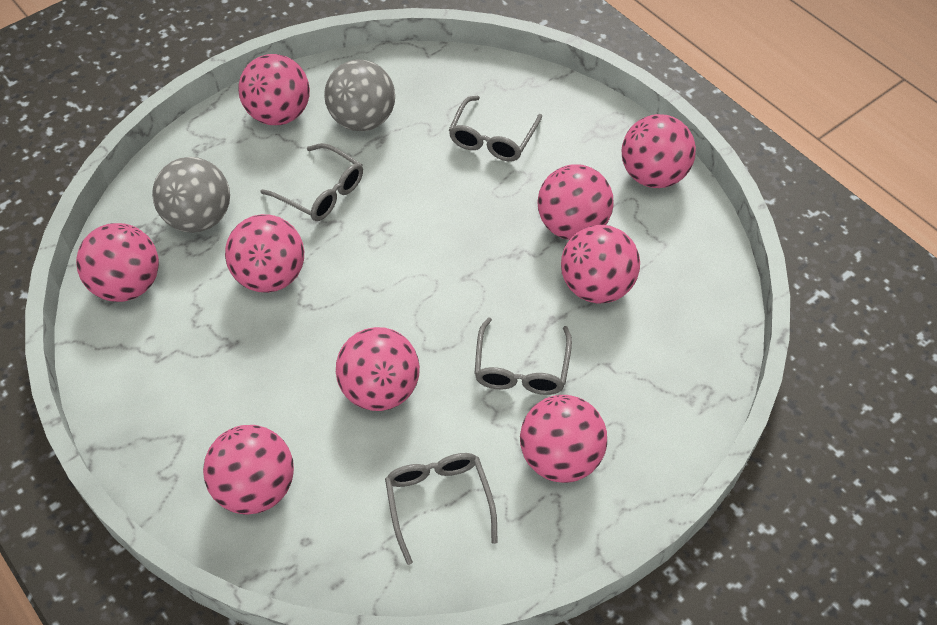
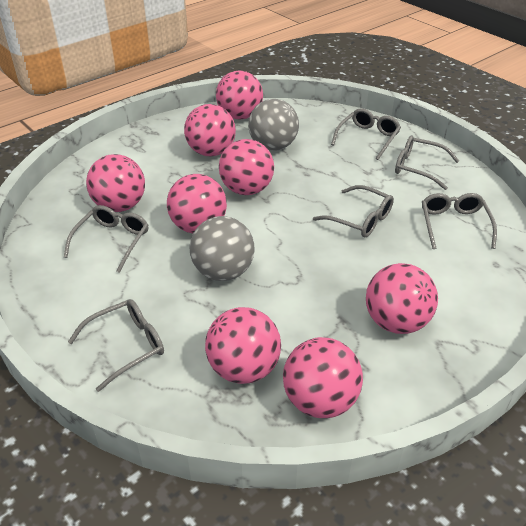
grey glasses: [261,143,363,221] [385,453,498,565] [449,96,542,161] [474,317,572,395] = 4 -> [64,205,148,273] [68,299,164,392] [313,185,394,238] [331,108,401,160] [395,136,459,190] [422,193,497,249] = 6
pink ball: [76,223,159,302] [203,425,294,515] [225,214,304,293] [238,54,310,125] [336,327,420,411] [520,395,607,483] [537,164,614,240] [561,225,640,304] [622,114,696,188] = 9 -> [86,154,145,212] [167,174,227,233] [184,104,236,156] [205,307,281,384] [216,71,263,120] [219,139,274,195] [283,337,363,418] [366,263,438,334] = 8

